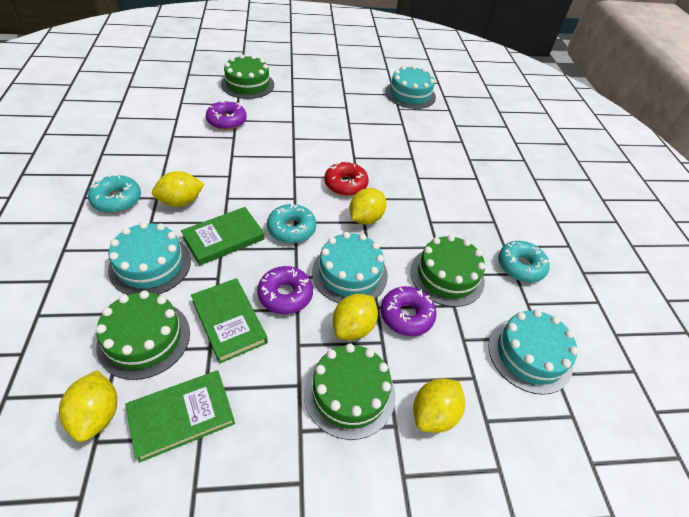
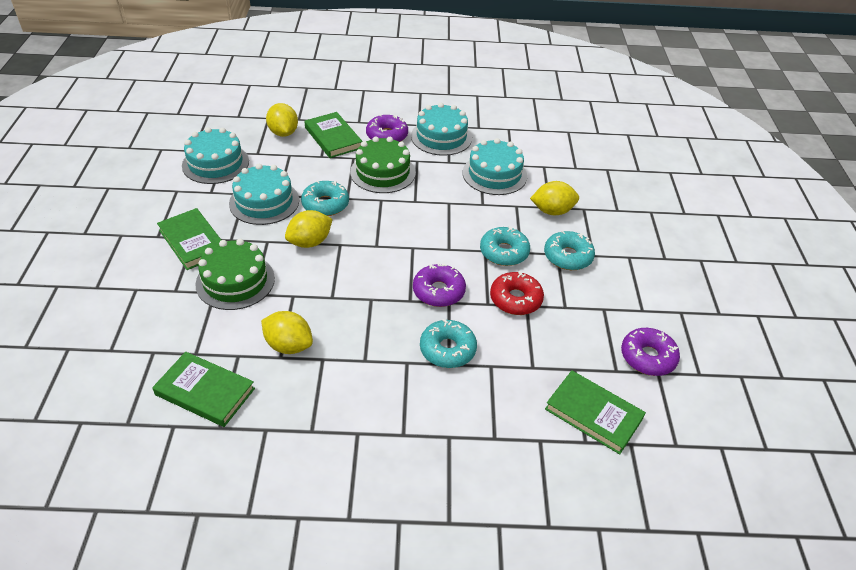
green book: [125,370,235,463] [181,207,265,266] [191,278,268,364] = 3 -> [152,352,255,427] [157,208,221,270] [304,112,363,158] [545,370,646,454] = 4
green cake: [96,291,190,380] [221,54,274,99] [304,344,395,440] [410,235,485,307] = 4 -> [195,239,275,310] [350,137,416,193] = 2
turquoise donut: [88,175,141,213] [267,203,316,243] [498,241,550,283] = 3 -> [301,181,349,216] [420,319,477,368] [480,226,530,266] [544,231,595,270] = 4
yellow lemon: [59,370,117,442] [152,171,204,207] [333,294,378,340] [349,188,387,224] [413,379,465,433] = 5 -> [261,311,313,354] [266,103,298,137] [285,210,333,248] [530,181,579,215] = 4

